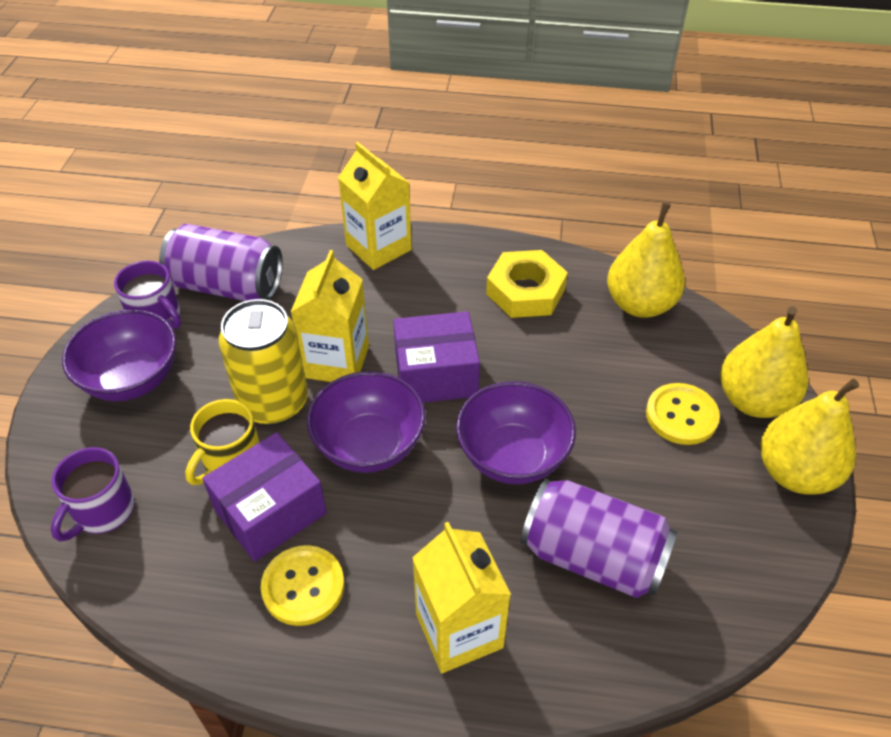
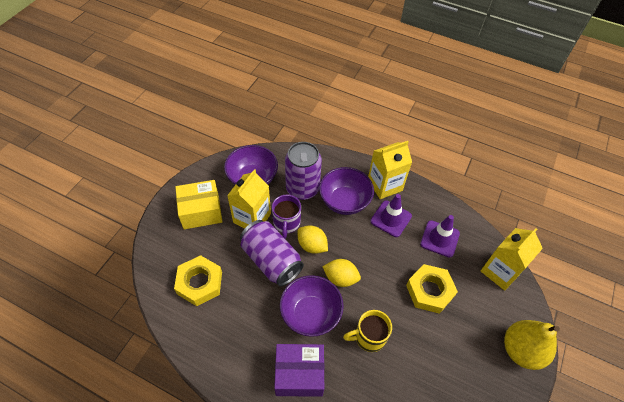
purple box: [202,432,327,562] [393,311,480,403] = 2 -> [274,344,325,397] = 1
purple mug: [50,447,135,542] [114,261,181,329] = 2 -> [272,195,301,239] = 1
purple traffic cone: none = 0 -> [371,194,412,237] [420,215,460,258] = 2
yellow box: none = 0 -> [175,180,222,229] = 1
yellow button: [261,545,344,626] [646,383,720,445] = 2 -> none = 0
yellow can: [218,299,308,425] = 1 -> none = 0
yellow lemon: none = 0 -> [298,225,328,254] [322,259,361,287] = 2
yellow nut: [486,250,568,318] = 1 -> [174,255,222,306] [406,264,458,314] = 2
yellow pear: [607,202,685,318] [720,306,808,418] [760,379,859,495] = 3 -> [504,320,560,370] = 1

